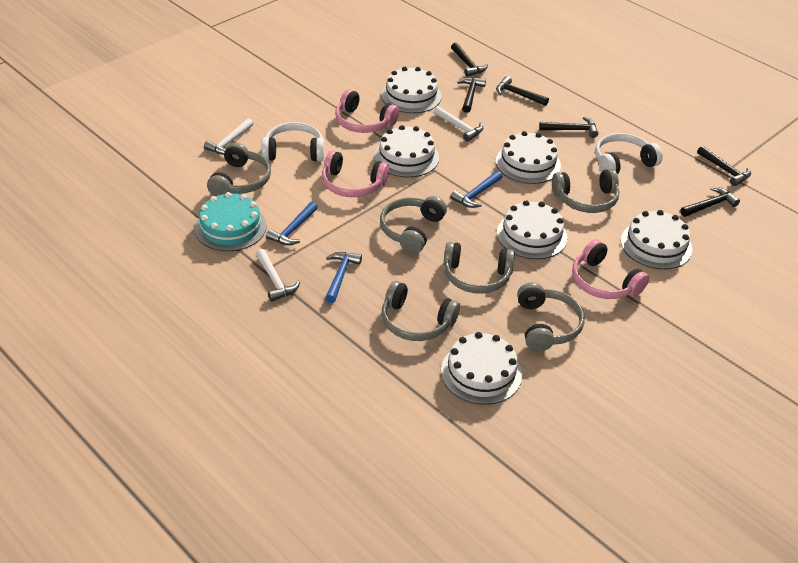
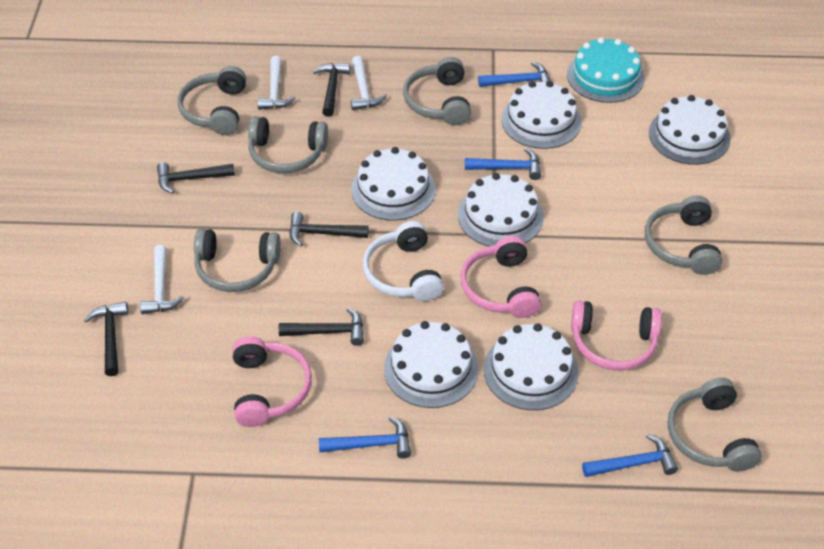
black hammer: [451,43,488,77] [457,77,486,113] [496,76,549,106] [539,117,598,138] [680,187,740,217] [697,146,751,186] = 6 -> [84,302,128,376] [157,162,235,194] [279,308,364,346] [289,212,369,246] [313,63,350,117] = 5
blue hammer: [266,202,318,245] [325,252,362,303] [450,171,503,208] = 3 -> [319,417,411,459] [465,148,541,180] [478,62,550,87] [582,434,678,477] = 4
white headphones: [261,122,324,161] [595,133,662,174] = 2 -> [363,221,444,301] = 1

